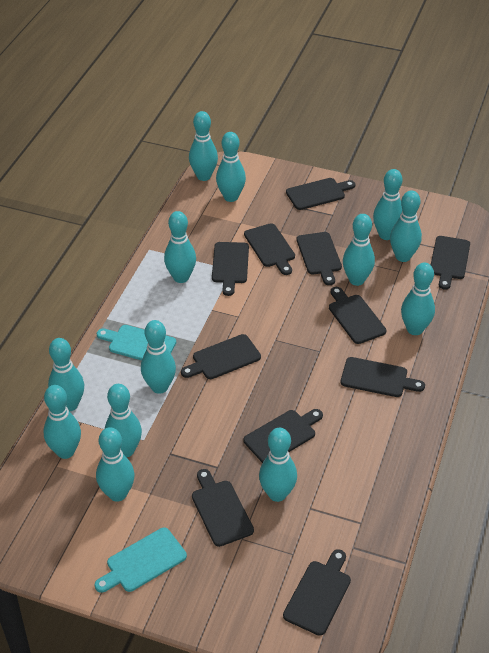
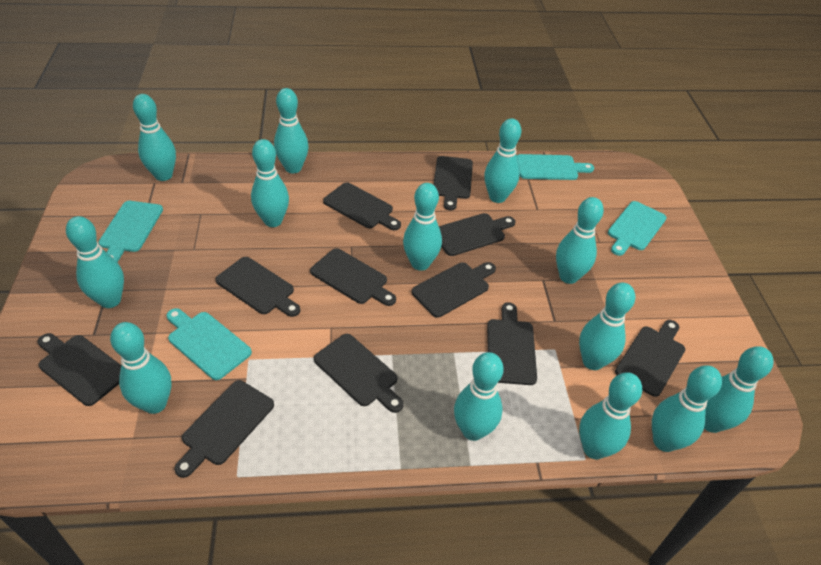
turquoise cutting board: [95,527,187,593] [97,325,176,361] = 2 -> [98,201,163,262] [167,308,252,380] [517,154,594,180] [608,201,667,256] = 4

